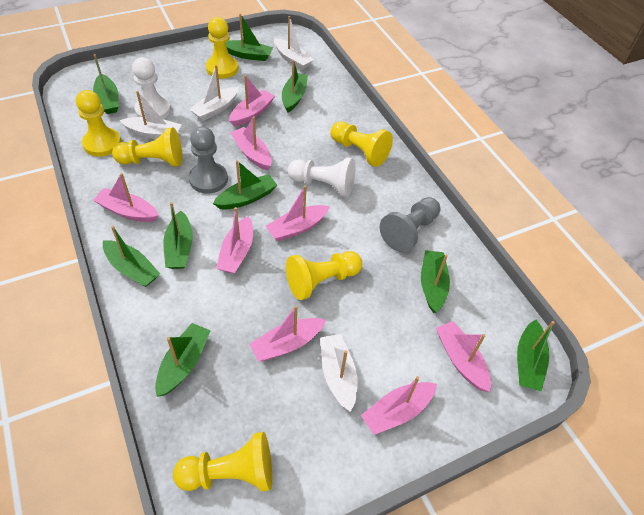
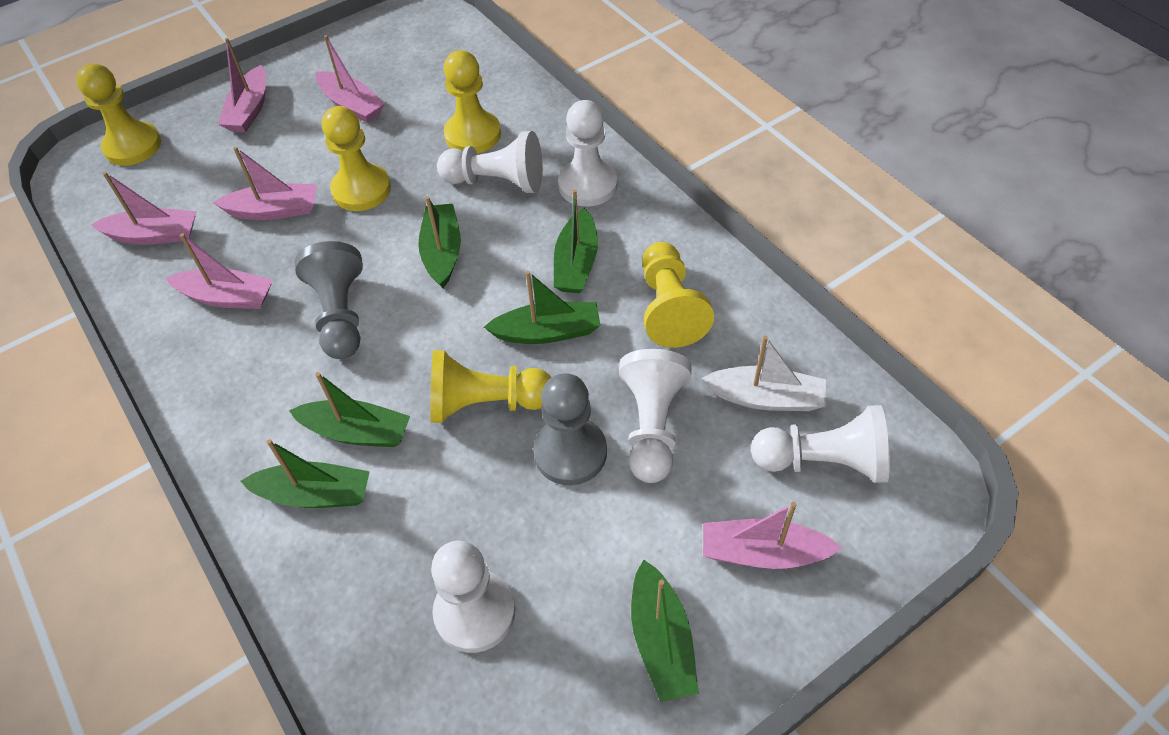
green boat: [93,54,119,114] [103,226,160,287] [155,323,211,397] [163,202,193,269] [213,160,277,210] [225,13,273,61] [282,60,308,113] [421,250,450,313] [517,320,555,391] = 9 -> [240,439,370,508] [289,372,410,447] [418,196,461,288] [484,271,600,344] [554,189,598,293] [631,559,699,702] = 6
pink boat: [93,173,159,222] [216,207,253,274] [229,75,275,127] [230,117,272,171] [249,305,326,361] [266,185,330,241] [361,376,437,435] [436,321,491,392] = 8 -> [91,172,197,245] [165,233,273,309] [213,147,317,220] [218,38,266,132] [316,35,385,123] [703,502,842,569] = 6
white boat: [119,91,182,139] [189,65,239,121] [274,16,314,70] [320,334,358,412] = 4 -> [701,336,826,411] = 1
white pawn: [132,57,171,119] [287,157,355,197] = 2 -> [431,541,516,653] [437,131,543,193] [558,100,618,207] [619,349,692,483] [751,405,890,483] = 5
yellow pawn: [76,90,121,157] [112,128,182,167] [173,432,272,492] [206,17,238,79] [286,251,362,300] [330,121,393,167] = 6 -> [76,63,161,166] [322,106,391,211] [431,350,551,423] [444,50,501,153] [642,242,714,348] = 5

